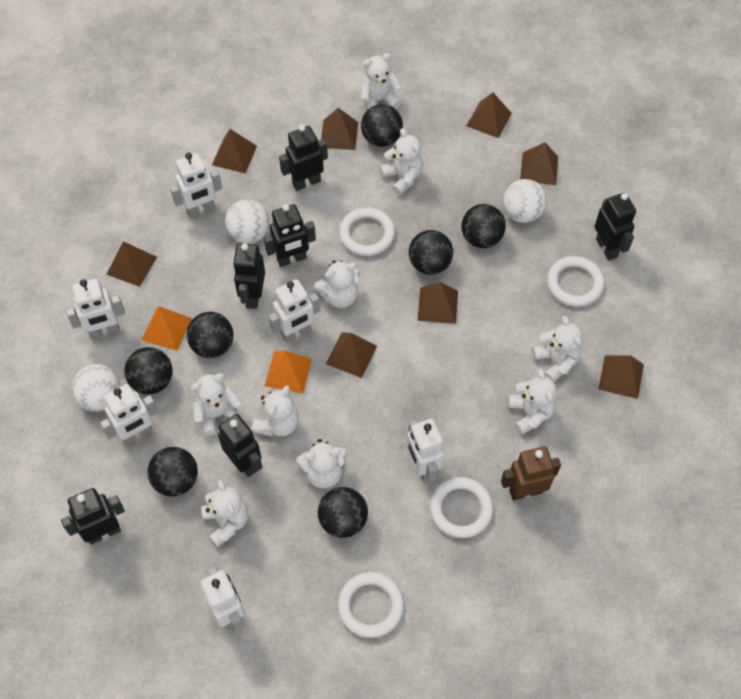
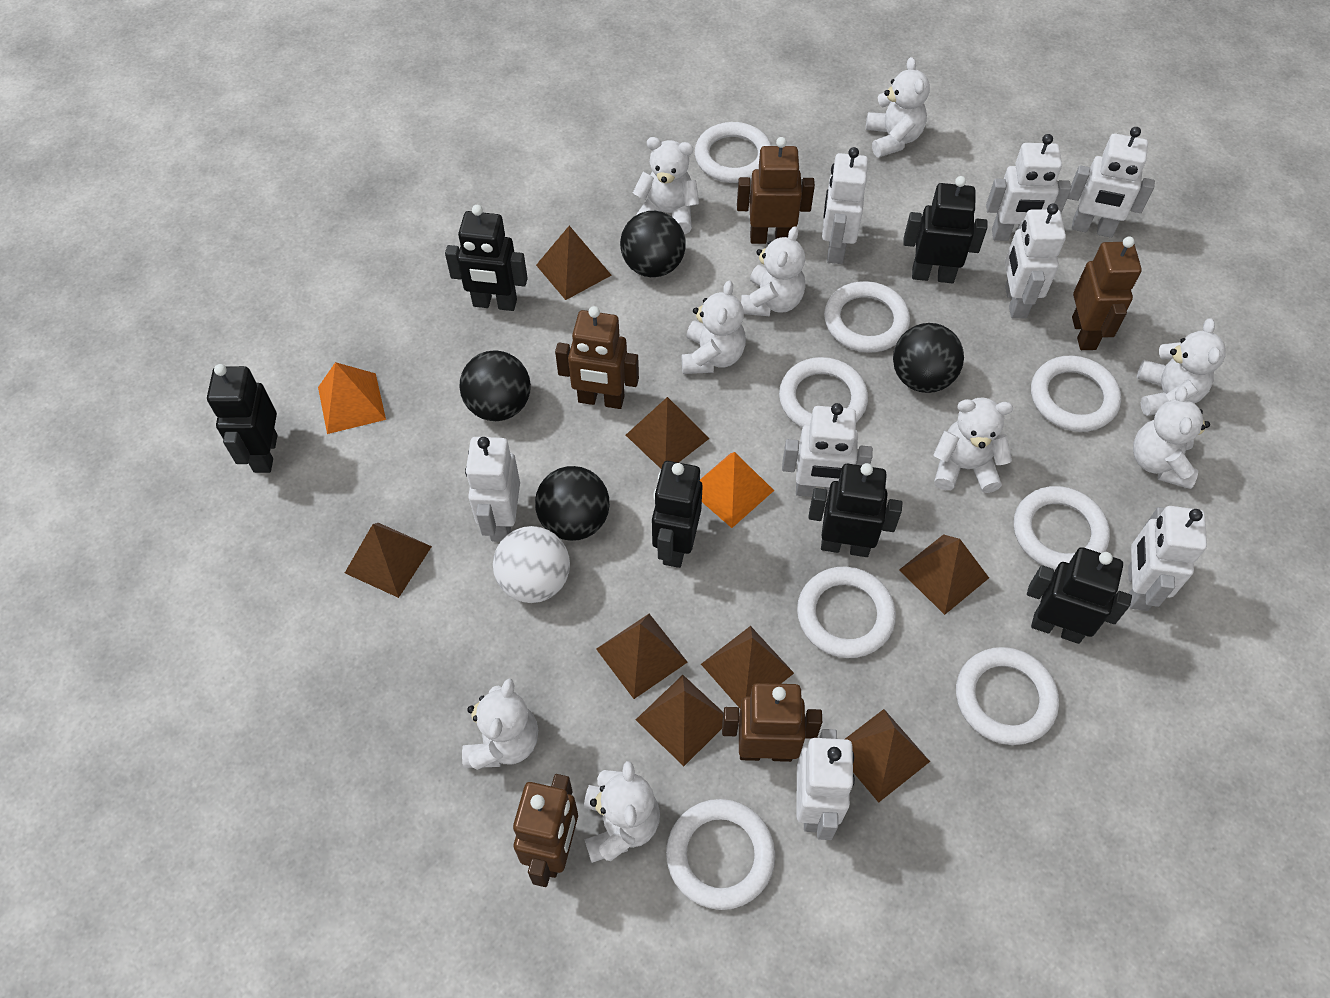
black ball: [124,347,173,395] [147,447,198,497] [187,312,233,358] [318,487,368,538] [361,104,403,147] [409,230,453,275] [461,204,506,248] = 7 -> [459,350,531,421] [535,466,610,541] [620,211,686,277] [893,323,964,393] = 4
brown robot: [501,446,561,500] = 1 -> [513,774,578,887] [555,306,639,409] [722,683,822,762] [737,137,815,244] [1072,237,1142,350] = 5
white ball: [72,364,121,412] [225,199,269,244] [503,179,547,223] = 3 -> [493,526,570,603] = 1
white ring: [338,572,404,638] [339,207,395,256] [430,477,494,538] [547,256,605,307] = 4 -> [666,799,775,910] [695,122,771,183] [779,357,868,428] [797,567,896,658] [824,281,910,352] [956,647,1059,745] [1014,486,1110,570] [1031,356,1121,432] = 8
white robot: [66,279,125,339] [100,384,158,445] [170,153,222,218] [201,567,245,630] [269,279,320,342] [407,419,444,482] = 6 -> [465,437,520,542] [782,403,873,497] [797,729,855,840] [822,147,868,264] [986,134,1071,241] [1005,203,1066,318] [1068,127,1155,238] [1128,506,1207,611] = 8

